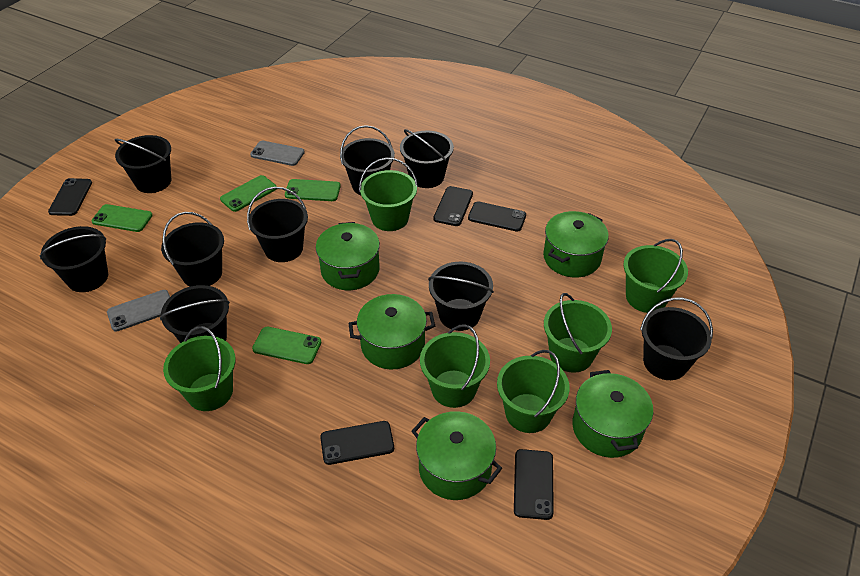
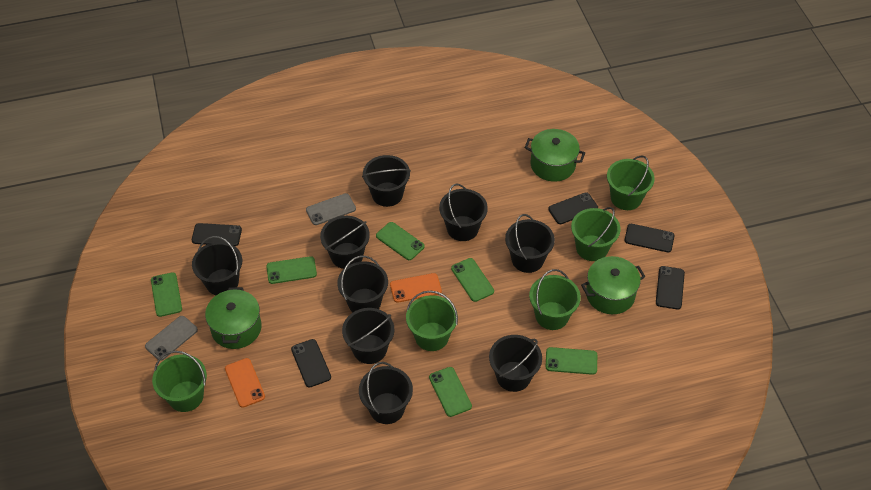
green bucket: [163,326,236,411] [359,158,418,231] [420,324,490,408] [497,350,570,433] [544,293,612,373] [623,239,688,313] = 6 -> [152,351,207,412] [406,290,458,351] [529,269,581,330] [571,207,620,261] [607,156,655,210] = 5
green phone: [91,204,153,232] [220,175,277,212] [252,327,321,364] [285,179,341,201] = 4 -> [151,272,182,317] [266,256,317,284] [376,222,425,260] [429,367,472,417] [451,258,494,302] [546,347,597,375] = 6
green pot: [316,222,380,290] [349,294,435,370] [411,411,502,500] [543,211,609,278] [572,370,653,458] = 5 -> [205,287,262,349] [524,129,585,182] [581,256,646,314] = 3
orange phone: none = 0 -> [225,358,265,408] [390,273,442,303] = 2

